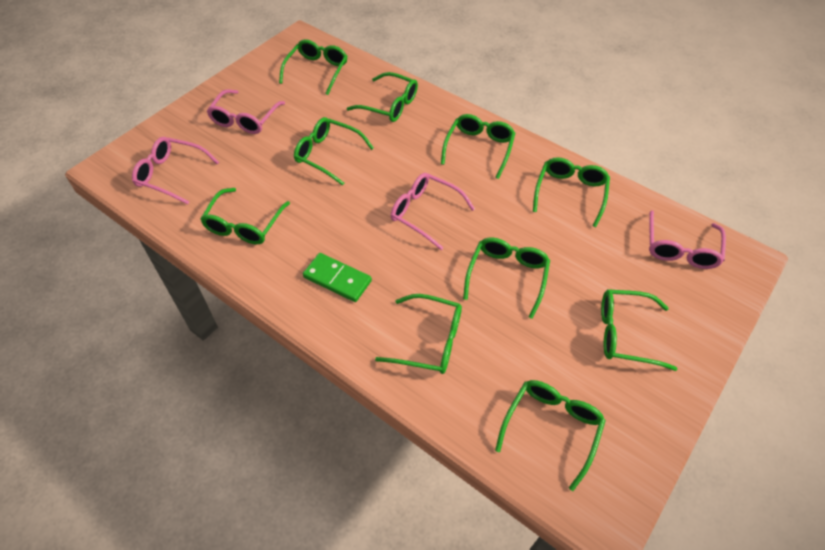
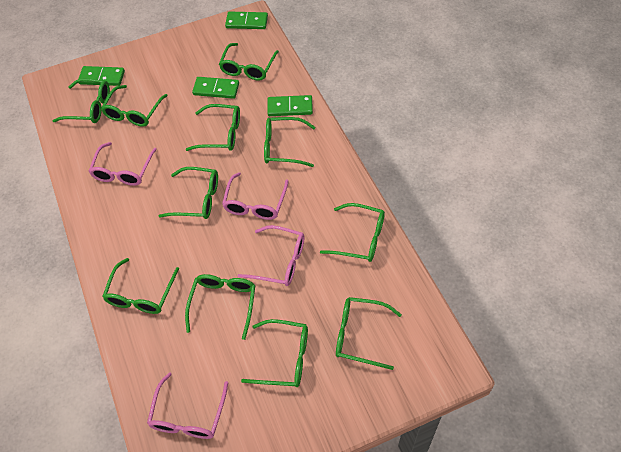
green domino: [303,253,372,302] = 1 -> [78,66,125,86] [192,77,239,99] [225,12,268,29] [267,95,313,116] = 4
green glasses: [200,188,290,244] [279,39,348,95] [294,117,374,186] [347,72,418,122] [375,294,462,374] [441,114,516,179] [463,238,550,319] [495,380,606,491] [533,157,610,227] [601,289,677,371] = 10 -> [53,78,110,123] [101,85,168,127] [102,258,179,314] [159,167,218,219] [185,274,256,340] [186,104,240,151] [219,43,279,81] [241,319,308,387] [264,117,315,167] [320,203,385,262] [336,297,402,370] = 11

